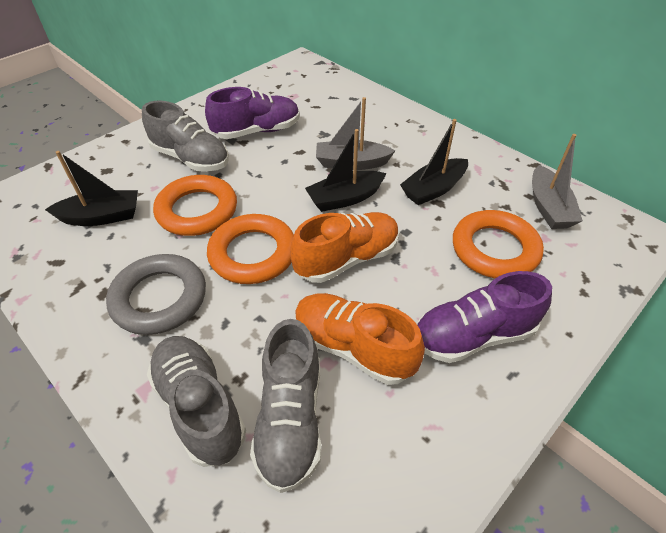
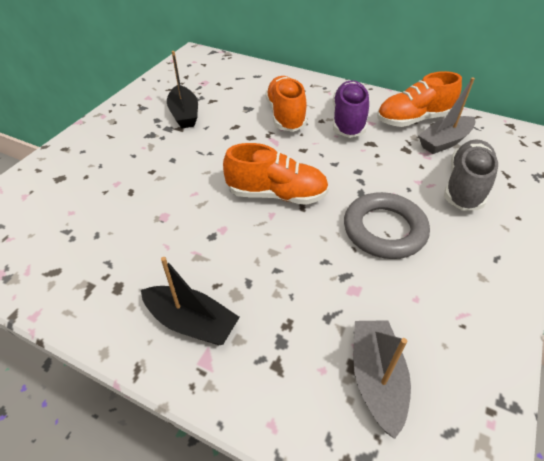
black boat: [45,151,138,226] [305,129,387,212] [400,119,468,205] = 3 -> [141,257,240,345] [167,51,198,128] = 2
grey shoe: [142,101,229,172] [147,336,246,467] [250,319,321,493] = 3 -> [444,139,498,210] = 1
orange ring: [153,175,237,236] [207,214,294,284] [453,210,544,279] = 3 -> none = 0
orange shoe: [290,212,399,283] [295,293,425,385] = 2 -> [223,143,329,205] [265,76,307,132] [377,71,462,127] = 3
purple shoe: [205,87,300,139] [417,271,552,363] = 2 -> [332,80,369,138] = 1

